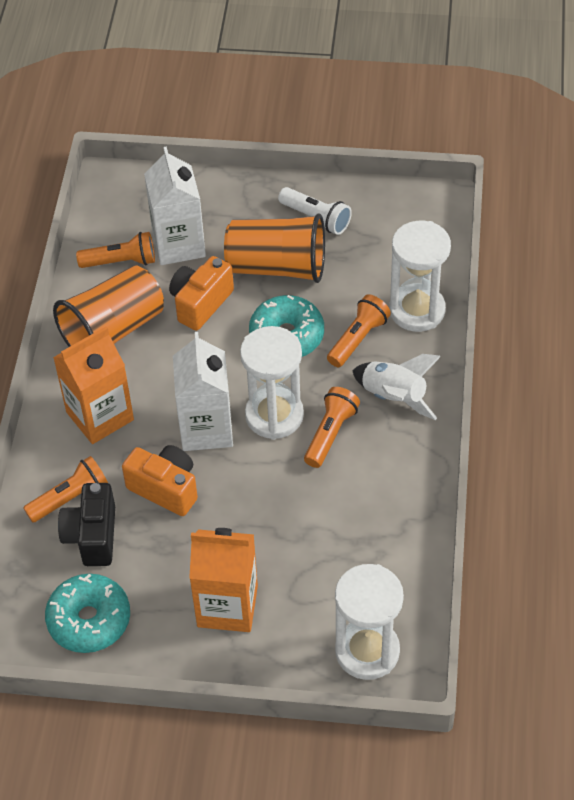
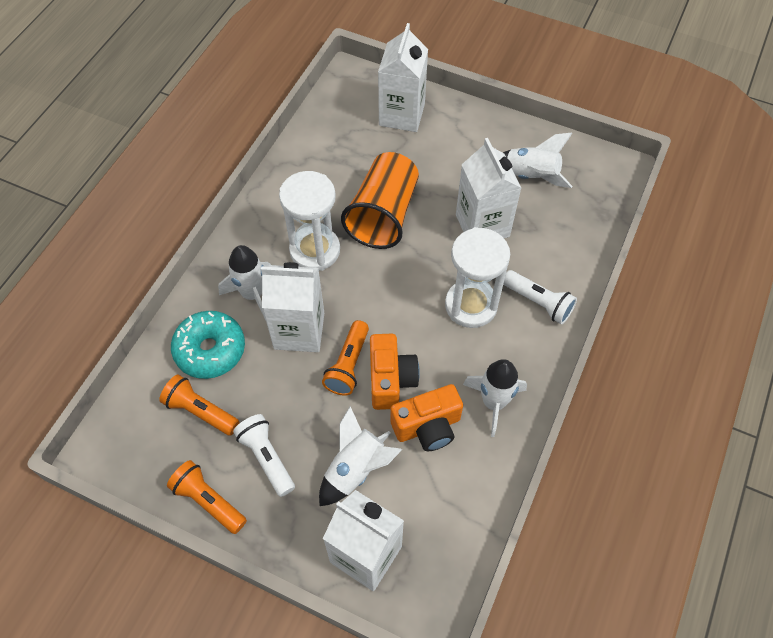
black camera: [58,483,115,566] = 1 -> none = 0
orange carton: [53,327,134,444] [189,528,258,632] = 2 -> none = 0
orange cup: [53,265,164,347] [224,213,325,283] = 2 -> [341,152,419,249] = 1
orange flashlight: [23,456,108,523] [76,232,155,268] [304,387,360,468] [327,294,391,367] = 4 -> [159,375,240,436] [167,460,247,534] [322,320,369,396] = 3
turquoise donut: [45,574,130,653] [249,295,324,357] = 2 -> [171,311,245,379] = 1
white carton: [144,146,206,265] [173,332,233,451] = 2 -> [261,262,324,352] [323,490,404,591] [378,23,428,132] [456,138,521,238] = 4
white flashlight: [278,187,352,235] = 1 -> [233,414,295,497] [503,270,577,324] = 2
white hourglass: [240,326,304,440] [335,564,404,680] [389,221,451,332] = 3 -> [279,171,340,271] [445,227,510,328] = 2
white rocket: [352,354,441,420] = 1 -> [218,245,271,321] [319,406,402,506] [463,359,527,437] [503,133,572,188] = 4

